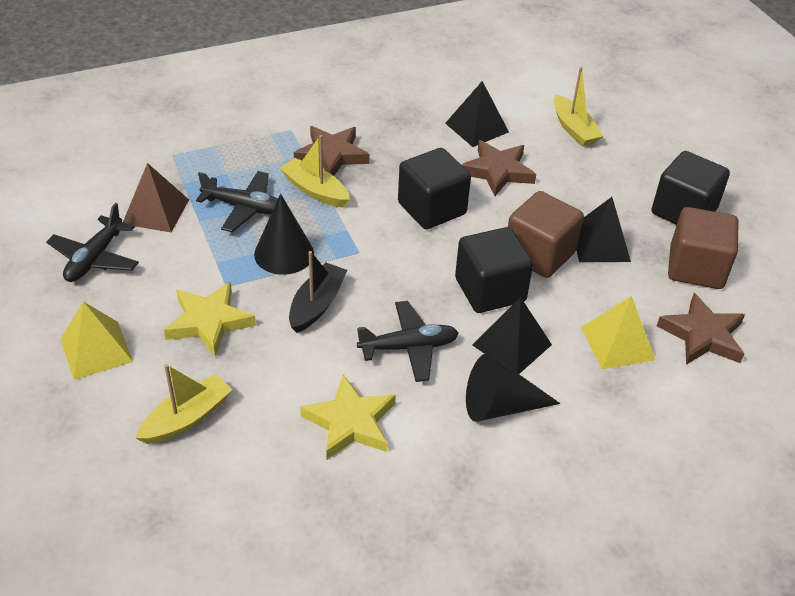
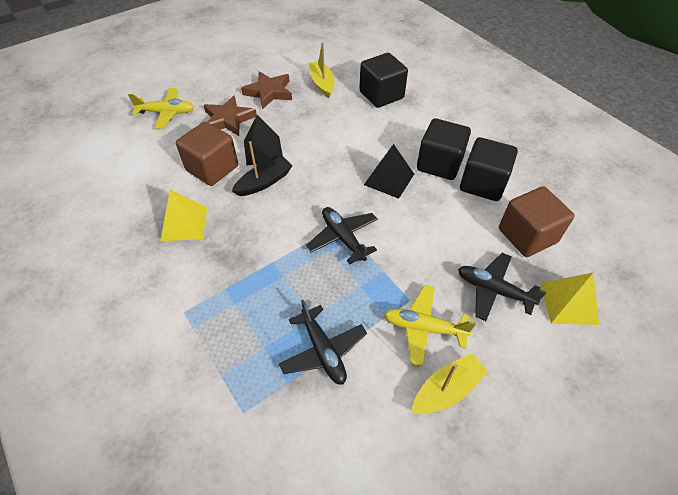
black cone: [254,194,314,275] [466,353,560,422] = 2 -> none = 0
black pyramid: [445,81,509,147] [473,297,552,374] [576,197,631,262] = 3 -> [244,115,283,166] [364,144,414,199] = 2
brown pyramid: [123,163,189,232] = 1 -> none = 0
brown star: [294,126,370,176] [461,140,536,196] [657,293,745,365] = 3 -> [204,95,257,136] [241,71,292,109] = 2
yellow boat: [135,364,232,444] [280,135,350,208] [554,67,603,147] = 3 -> [309,42,335,98] [412,353,488,414] = 2
yellow plane: none = 0 -> [128,88,194,129] [384,285,476,367] = 2
yellow star: [164,282,256,356] [300,375,396,460] = 2 -> none = 0

